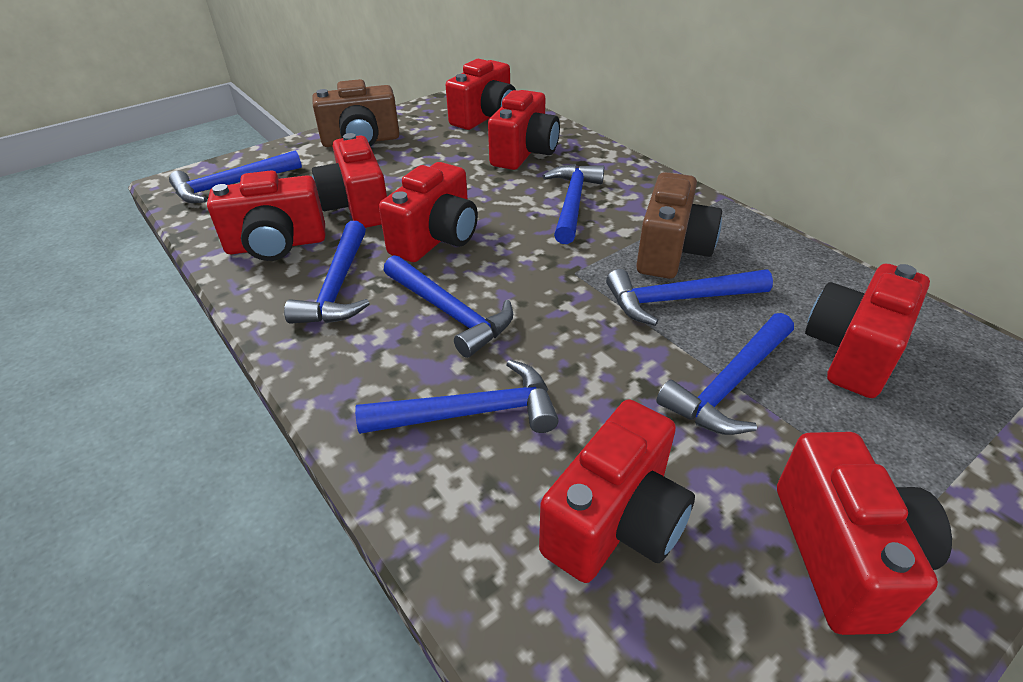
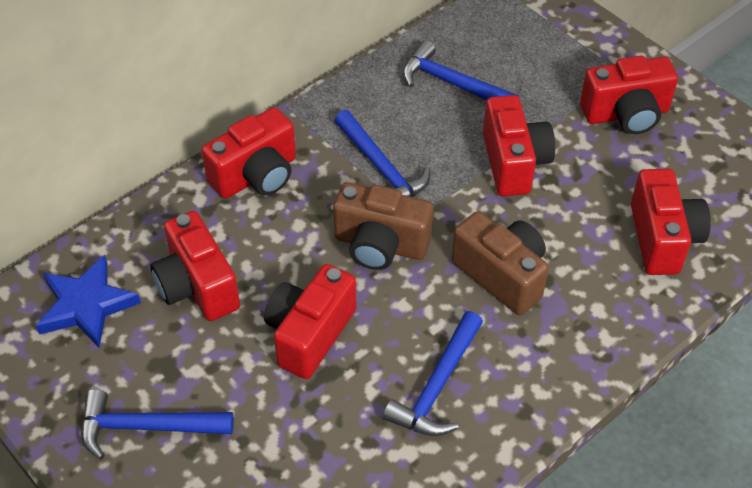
blue hammer: [169,150,302,203] [284,221,370,324] [355,360,559,434] [384,255,513,358] [543,164,604,244] [606,269,773,326] [656,313,794,435] = 7 -> [81,389,234,459] [334,110,430,197] [383,311,483,436] [403,40,520,100] = 4
blue star: none = 0 -> [36,255,141,348] = 1
red camera: [207,170,325,261] [312,133,387,228] [379,162,478,262] [446,59,516,130] [488,90,560,170] [539,399,695,583] [777,432,952,635] [805,264,930,398] = 8 -> [150,211,240,321] [201,107,296,199] [264,264,356,379] [483,95,555,197] [580,55,678,134] [631,168,711,275] = 6

